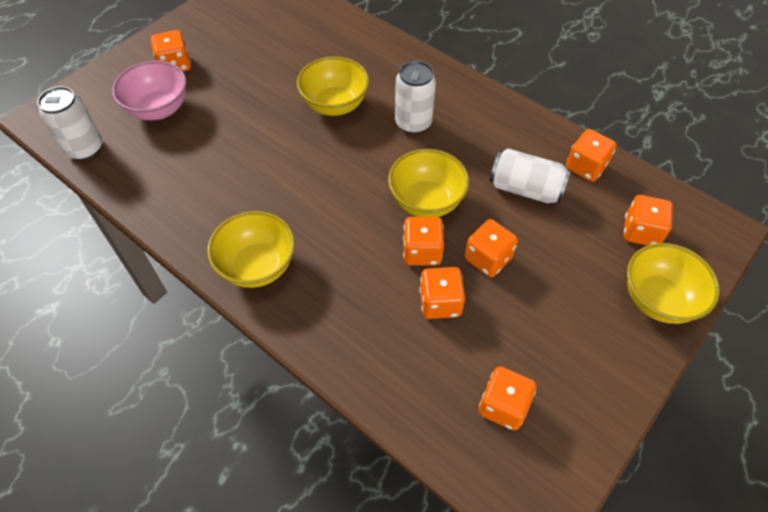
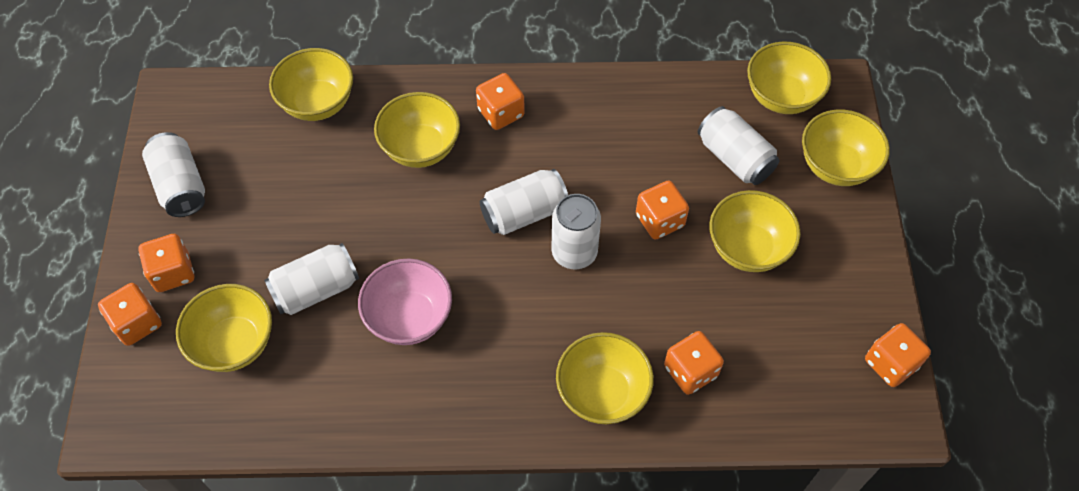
orange dice: [151,30,191,72] [403,217,444,265] [419,267,465,319] [465,219,518,277] [479,366,537,430] [566,129,617,182] [624,195,673,246] = 7 -> [98,283,162,346] [138,234,194,292] [476,73,525,130] [636,181,689,239] [664,331,724,395] [865,323,931,387] = 6
white can: [37,86,102,161] [395,61,436,134] [489,148,571,204] = 3 -> [142,132,205,217] [264,243,359,315] [480,169,568,235] [551,194,601,269] [698,106,779,185] = 5
yellow bowl: [207,211,295,288] [297,56,369,116] [388,149,469,217] [627,243,720,324] = 4 -> [176,284,272,372] [269,48,353,121] [374,92,460,168] [556,332,654,424] [709,190,801,272] [747,42,831,114] [802,109,890,186] = 7

